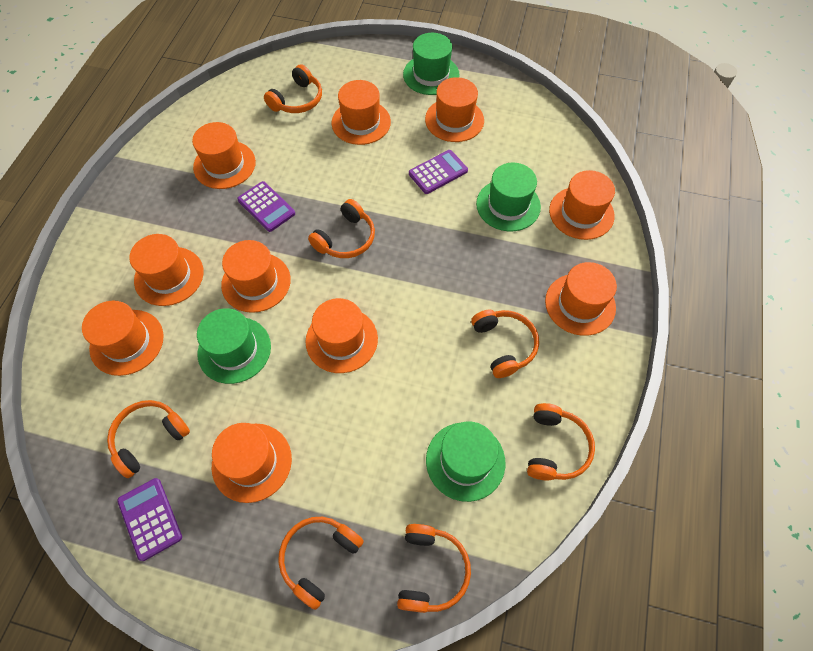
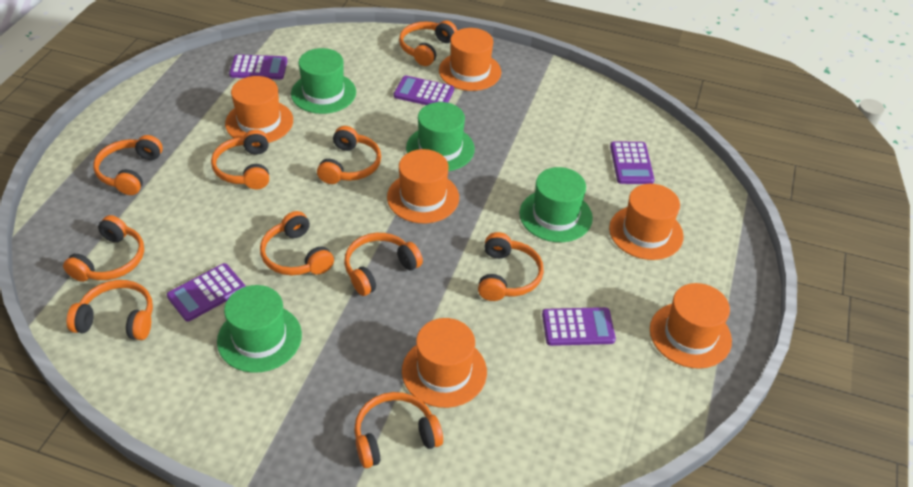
orange hat: [82,301,164,376] [129,234,204,306] [192,122,256,189] [212,423,292,503] [221,240,291,313] [306,298,378,373] [332,80,391,145] [425,77,484,142] [545,262,617,336] [549,170,615,240] = 10 -> [225,76,293,143] [387,149,459,223] [402,318,487,408] [439,28,501,91] [609,184,684,260] [650,283,732,369] = 6
orange headphones: [107,400,190,478] [264,64,322,113] [278,517,364,610] [308,199,375,258] [397,524,471,613] [471,309,539,378] [527,403,595,480] = 7 -> [63,215,144,282] [67,280,153,340] [93,135,163,195] [211,130,269,189] [260,211,334,275] [317,126,381,184] [344,233,423,296] [354,392,443,468] [399,20,457,66] [478,232,544,301] = 10
purple calculator: [117,478,182,561] [237,181,295,232] [409,150,468,194] = 3 -> [167,263,246,322] [229,54,287,80] [394,75,454,105] [542,307,616,346] [610,141,654,184] = 5

